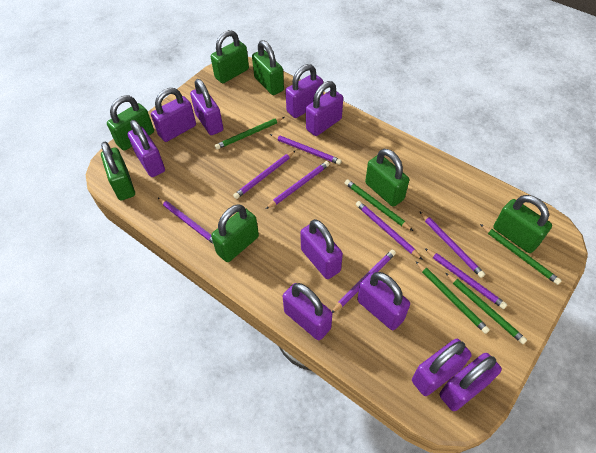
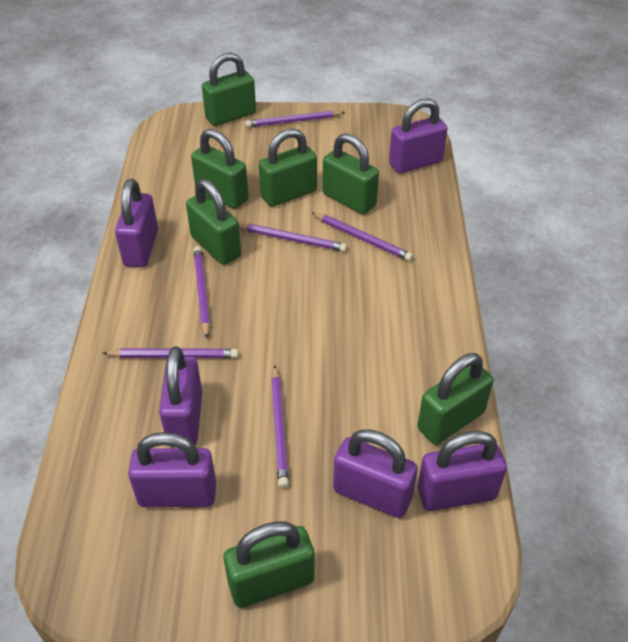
green pencil: [215,117,284,149] [345,179,413,231] [416,262,490,334] [446,273,527,344] [480,224,562,285] = 5 -> none = 0
purple padlock: [127,120,165,177] [151,88,196,142] [190,79,223,135] [283,283,332,340] [285,64,323,118] [300,219,343,279] [306,81,343,136] [357,272,410,330] [412,339,472,396] [439,353,502,411] = 10 -> [115,179,158,267] [128,432,216,507] [159,346,202,447] [333,430,418,518] [389,98,447,173] [418,431,507,511] = 6
purple pencil: [158,198,213,244] [233,150,296,199] [266,161,330,209] [270,134,342,165] [332,250,396,313] [356,201,423,260] [419,211,485,278] [425,248,507,309] = 8 -> [102,348,239,358] [194,246,210,339] [239,224,347,252] [245,111,345,128] [271,365,289,488] [311,212,413,261] = 6

